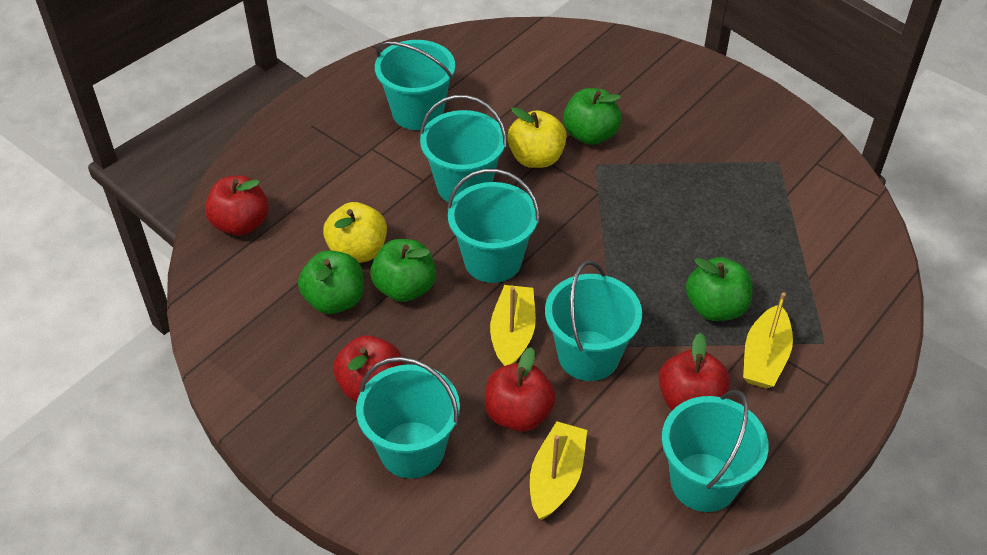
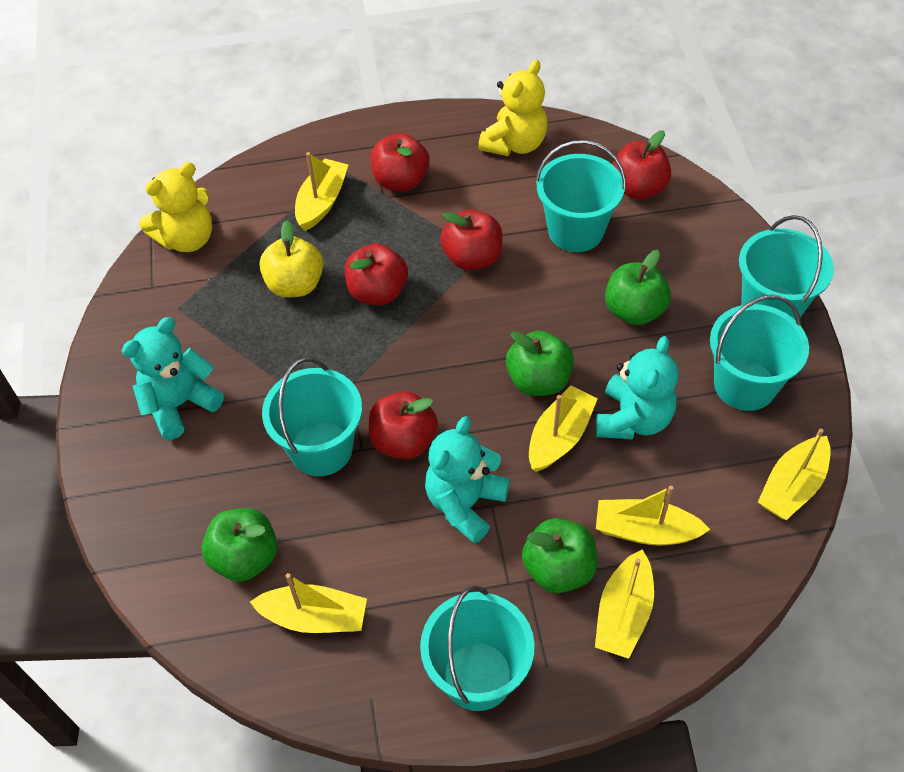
red apple: [205,175,269,236] [333,335,403,402] [485,347,556,432] [659,333,730,410] = 4 -> [345,243,408,305] [369,391,438,459] [370,133,429,191] [440,209,503,271] [612,130,671,200] = 5
turquoise bucket: [356,357,460,478] [375,40,455,130] [420,95,507,202] [447,169,540,283] [545,260,642,381] [662,390,769,512] = 6 -> [262,358,362,476] [420,586,535,711] [535,140,626,252] [710,295,809,411] [739,215,834,320] = 5
turquoise teddy bear: none = 0 -> [122,317,224,440] [425,416,510,544] [596,336,678,440] = 3
yellow apple: [323,202,387,263] [507,107,567,168] = 2 -> [260,220,324,297] = 1
yellow boat: [490,285,536,366] [530,421,587,520] [743,292,793,388] = 3 -> [250,573,367,633] [295,152,348,231] [529,385,598,472] [595,549,654,659] [596,486,710,545] [758,428,831,520] = 6
yellow teddy bear: none = 0 -> [139,162,212,252] [478,60,548,156] = 2

